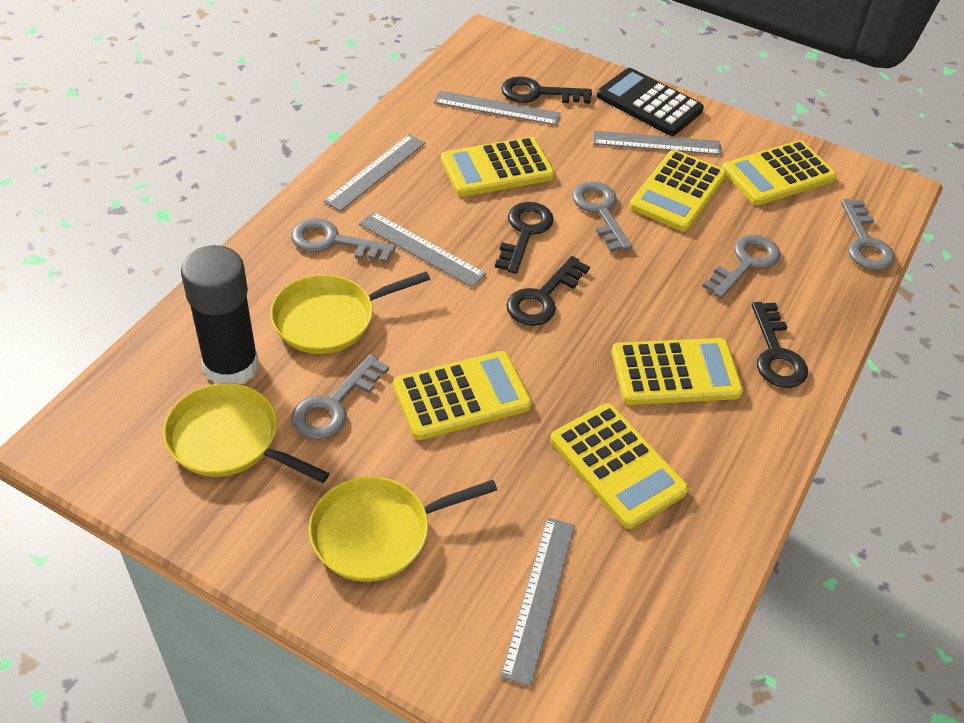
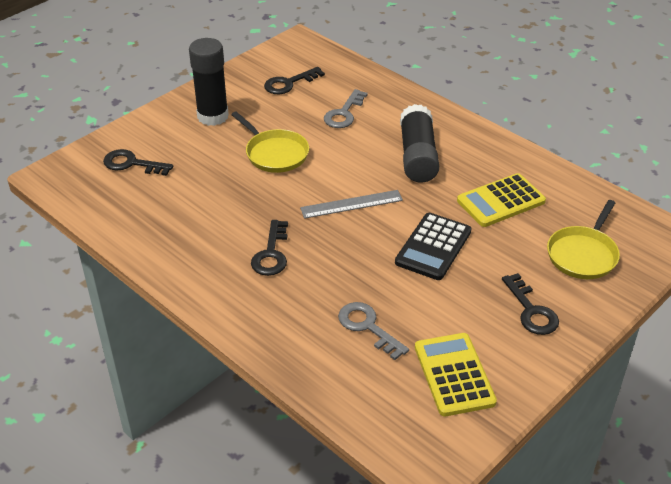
black glue stick: [181,245,259,384] = 1 -> [189,38,229,126] [400,104,439,183] = 2
grey key: [291,218,396,263] [291,354,389,440] [572,181,632,252] [702,235,781,299] [841,199,895,271] = 5 -> [324,89,368,128] [338,302,409,360] = 2
grey ruler: [323,134,426,211] [359,212,486,287] [434,91,560,125] [500,517,575,686] [593,130,722,155] = 5 -> [300,190,403,219] = 1
yellow calculator: [393,351,532,440] [441,137,555,197] [550,403,688,529] [612,338,743,405] [629,150,727,232] [722,140,836,205] = 6 -> [415,333,497,416] [457,173,546,227] = 2
yellow pan: [163,383,330,483] [270,272,430,354] [309,476,497,582] = 3 -> [231,112,309,173] [547,200,620,279] = 2

